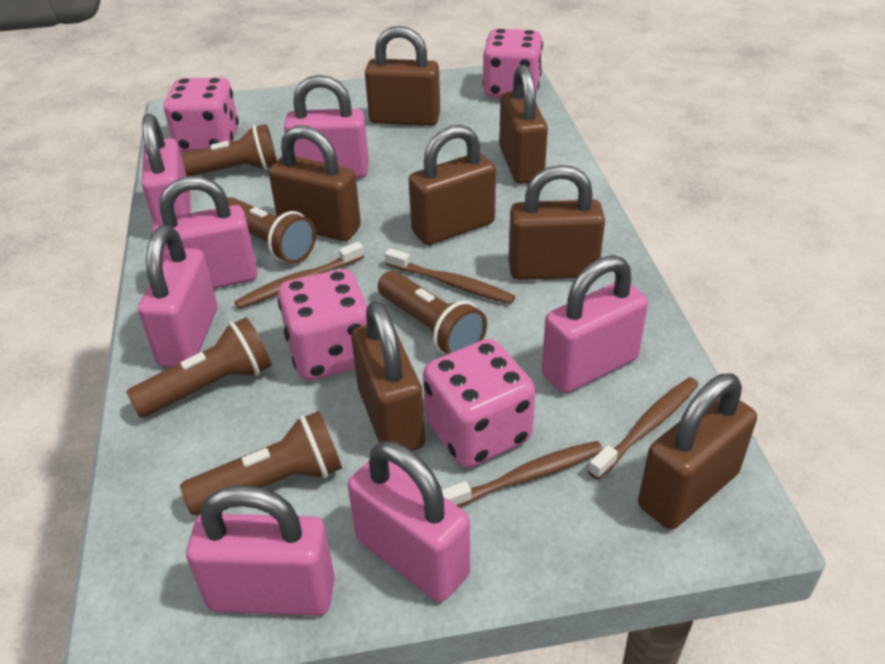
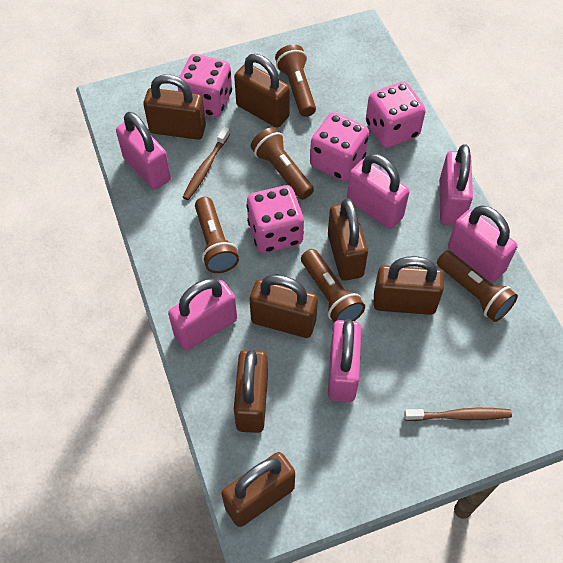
brown toothbrush: [234,242,364,309] [385,248,515,304] [442,441,603,508] [588,377,699,480] = 4 -> [183,127,230,200] [404,408,512,421] = 2
pink padlock: [138,225,217,367] [142,114,191,222] [152,176,258,289] [186,485,335,616] [284,75,369,178] [348,441,470,602] [542,255,648,394] = 7 -> [116,112,171,190] [168,278,237,350] [328,319,361,402] [347,154,409,229] [439,144,473,226] [448,206,517,282] = 6

